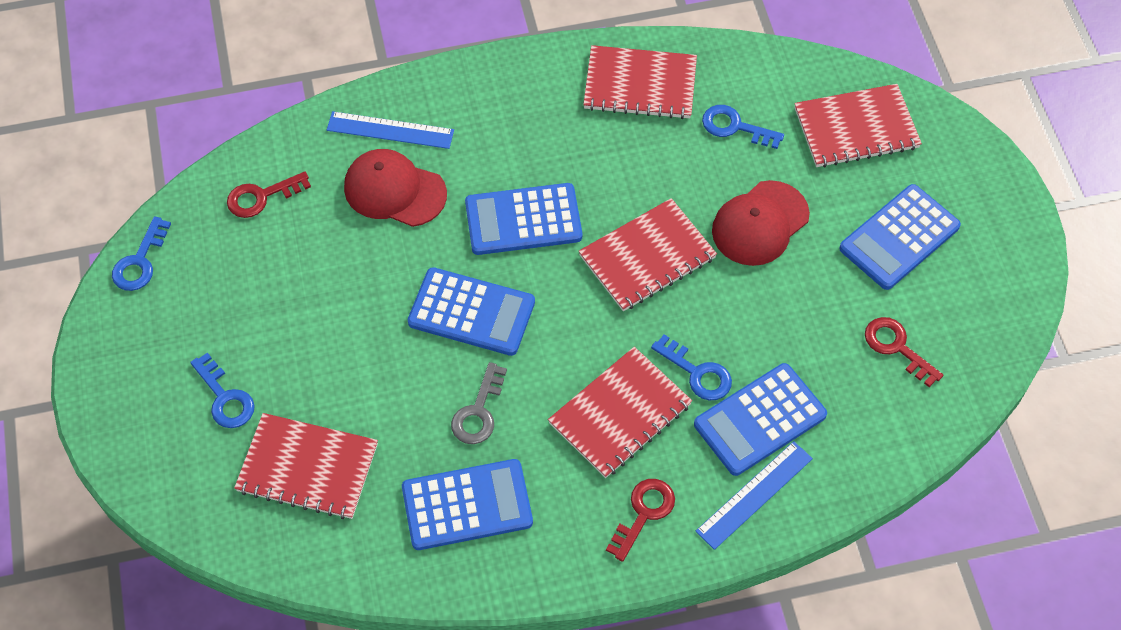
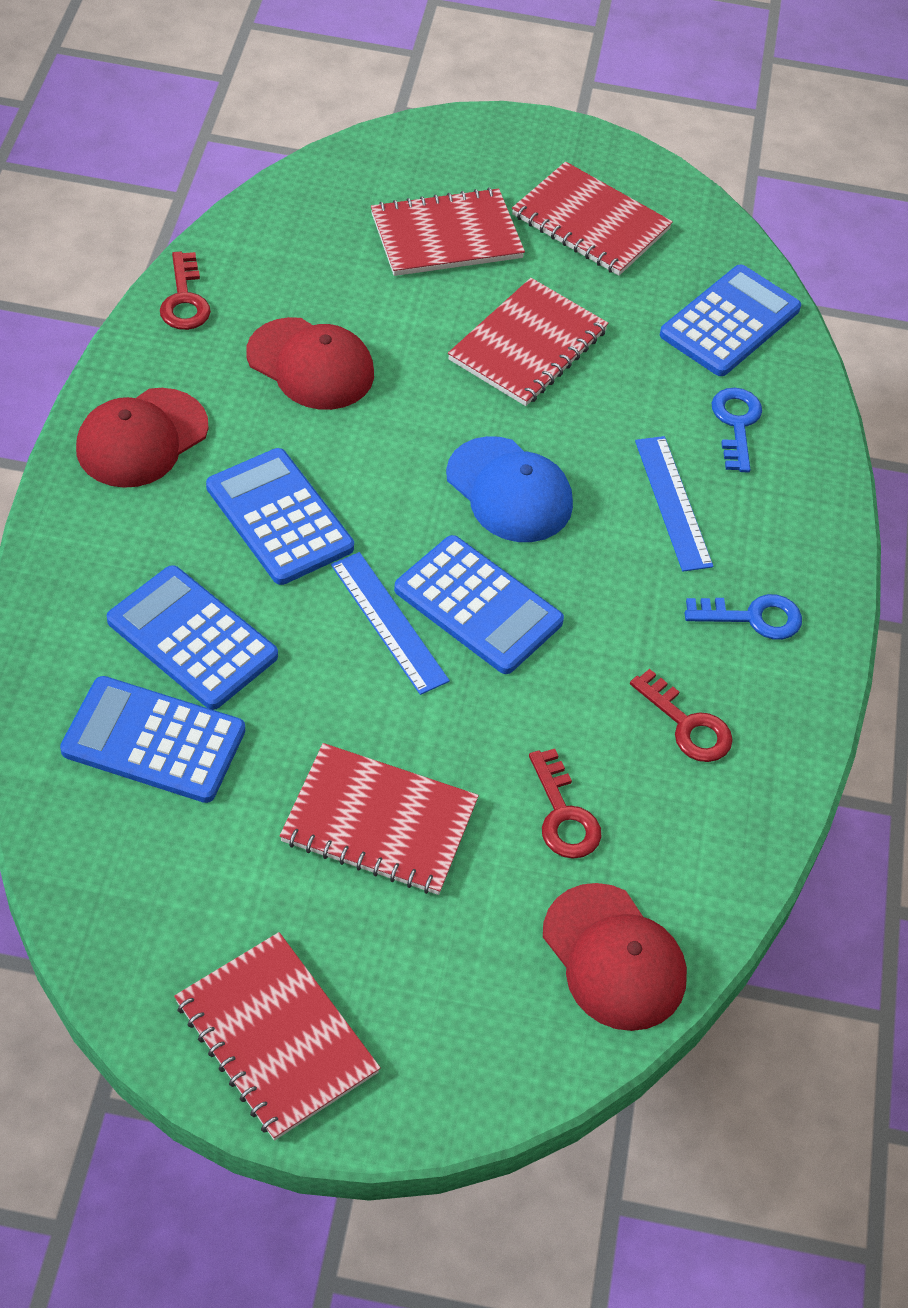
blue cap: none = 0 -> [446,436,573,542] = 1
blue key: [112,216,171,291] [190,353,255,428] [651,334,732,400] [702,105,784,149] = 4 -> [685,594,802,640] [711,388,762,472] = 2
grey key: [451,362,507,444] = 1 -> none = 0
red cap: [344,149,447,227] [712,180,810,266] = 2 -> [76,388,209,488] [246,317,374,410] [543,883,687,1031] = 3

